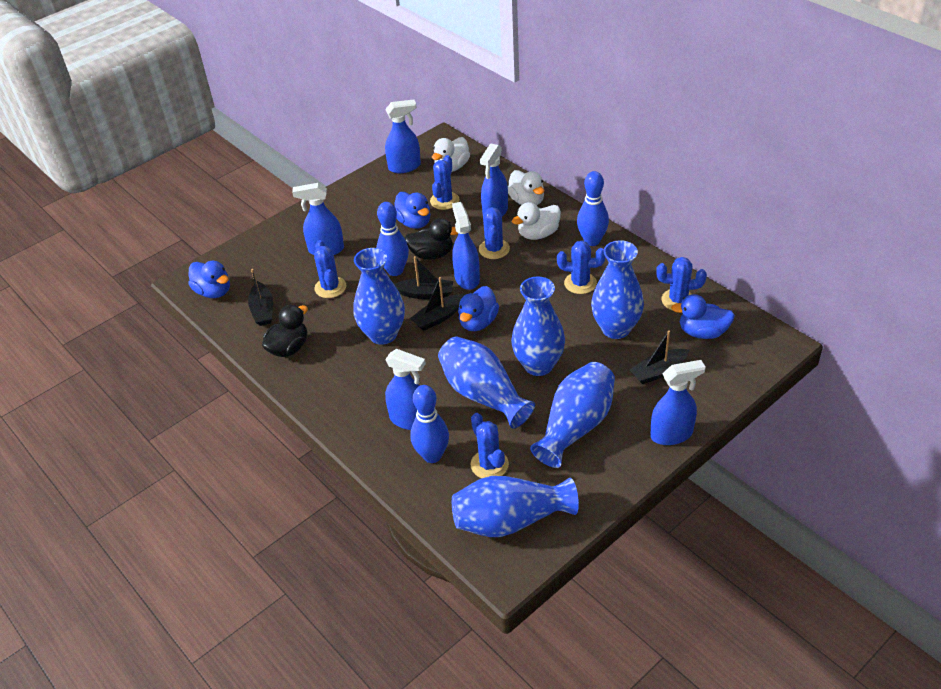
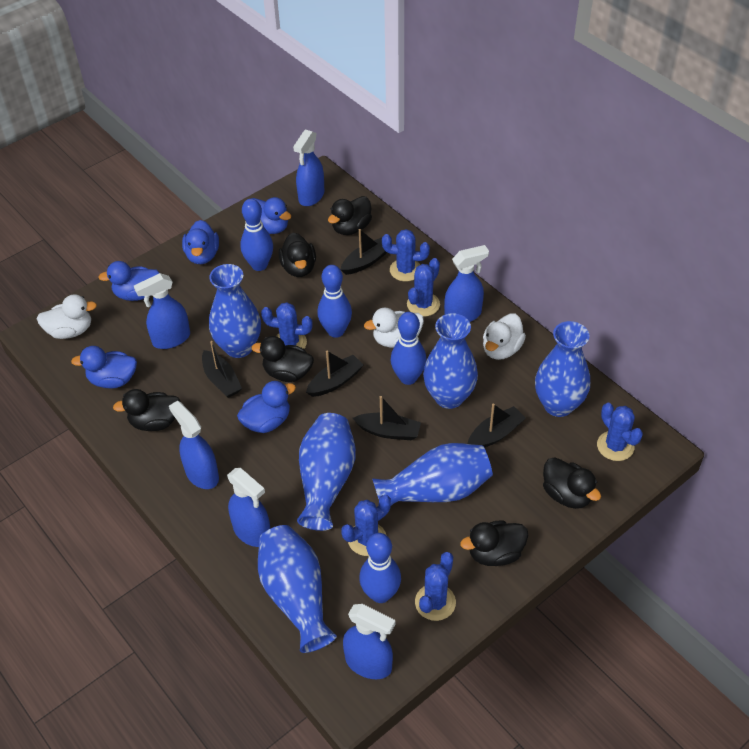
black boat: [248,269,273,326] [394,256,453,299] [410,277,465,331] [629,330,689,384] = 4 -> [202,341,242,398] [306,350,364,397] [340,229,387,275] [353,396,421,440] [468,404,526,448] = 5
black duck: [262,305,308,357] [405,218,458,260] = 2 -> [113,389,181,431] [252,336,314,382] [278,233,316,277] [328,196,372,235] [460,520,528,566] [543,457,601,509] = 6
blue bowling pin: [376,202,409,276] [410,385,449,463] [577,171,609,246] = 3 -> [240,199,273,271] [317,265,352,338] [359,533,401,603] [391,312,427,385] = 4
blue duck: [188,261,230,298] [394,192,430,229] [458,286,499,331] [671,294,735,339] = 4 -> [71,346,137,388] [98,261,159,301] [182,220,219,264] [237,381,296,433] [251,197,291,234] = 5

